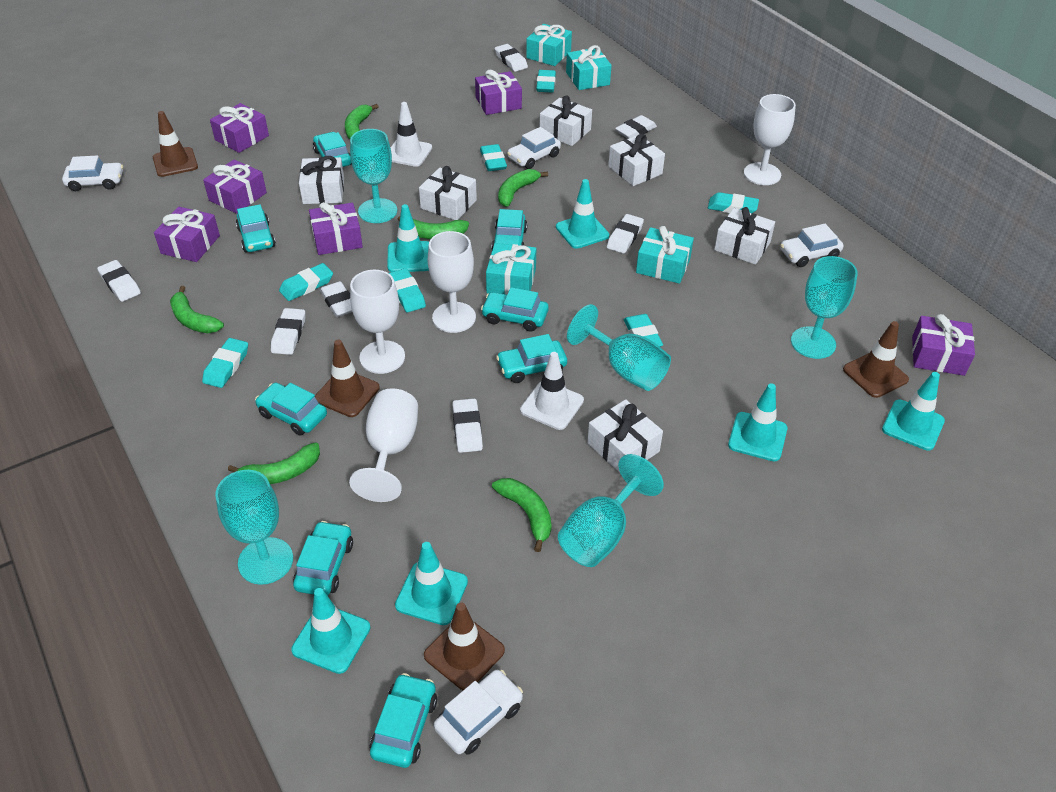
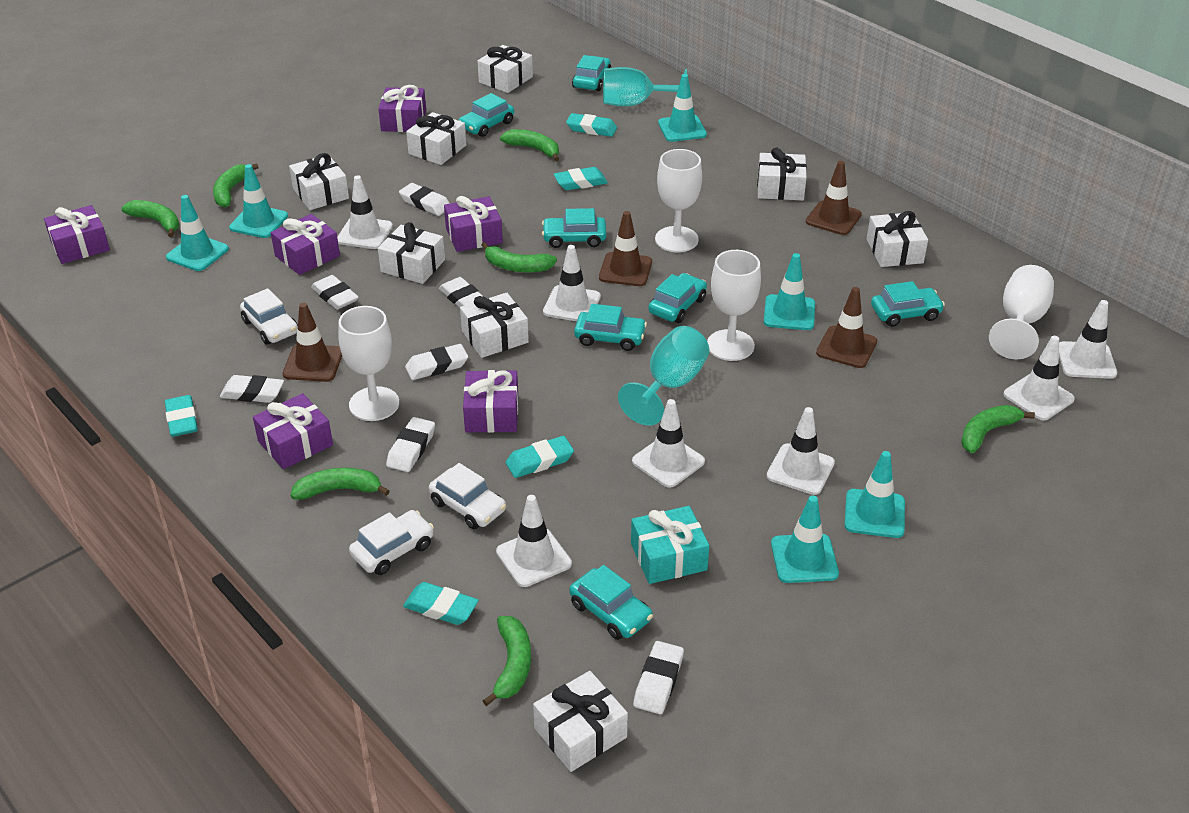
green banana: [170,286,224,333] [228,443,320,484] [345,104,379,139] [397,216,469,239] [492,478,552,552] [498,169,548,207] = 6 -> [121,200,179,237] [213,163,259,207] [290,468,390,499] [481,242,557,273] [482,616,531,706] [500,129,559,161] [961,405,1035,453] = 7
turquoise car: [236,204,276,252] [255,382,327,436] [293,521,353,596] [313,132,352,167] [370,673,437,768] [481,287,549,332] [492,209,527,250] [496,334,567,383] = 8 -> [459,93,514,137] [542,208,606,248] [569,565,653,640] [572,55,611,91] [574,304,647,351] [648,273,707,323] [871,281,945,327] = 7
turquoise eraser: [202,338,248,388] [279,263,333,301] [389,268,426,312] [480,144,507,171] [536,70,556,92] [624,314,663,347] [708,192,759,213] = 7 -> [165,395,198,437] [403,582,479,625] [506,436,574,478] [554,167,608,190] [566,113,617,137] = 5
turquoise gift: [486,243,536,295] [526,24,572,66] [566,45,612,90] [636,226,694,284] = 4 -> [631,506,709,584] = 1
turquoise goblet: [215,470,293,585] [350,129,397,223] [558,454,664,567] [567,304,671,391] [791,256,858,359] = 5 -> [603,67,687,106] [618,326,709,426] = 2
white car: [62,155,123,191] [434,670,523,755] [507,127,561,169] [780,224,843,267] = 4 -> [240,288,298,345] [349,510,434,575] [429,463,506,529] = 3
white gift: [299,156,344,204] [419,166,477,220] [540,95,592,146] [587,399,663,472] [608,134,665,186] [714,207,775,265] = 6 -> [289,153,349,210] [378,222,445,284] [406,112,466,165] [460,293,529,358] [478,45,533,93] [533,671,628,772] [757,148,807,201] [867,211,928,267] = 8
white traffic cone: [390,102,432,167] [520,352,584,430] = 2 -> [337,175,393,249] [496,495,572,587] [543,245,601,321] [632,399,705,488] [767,407,835,495] [1003,336,1075,420] [1059,300,1117,379] = 7

